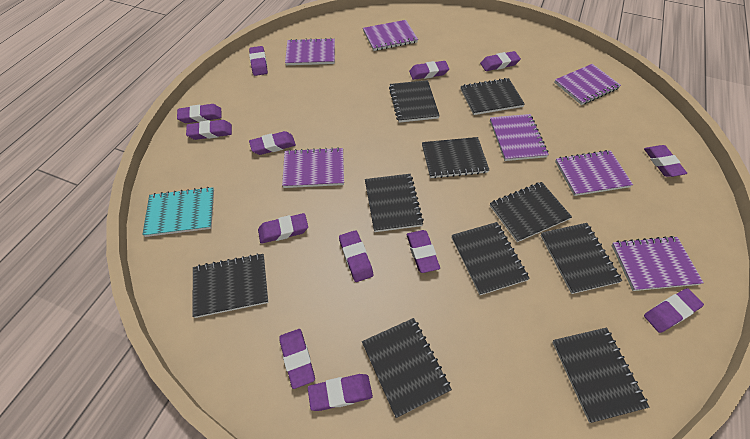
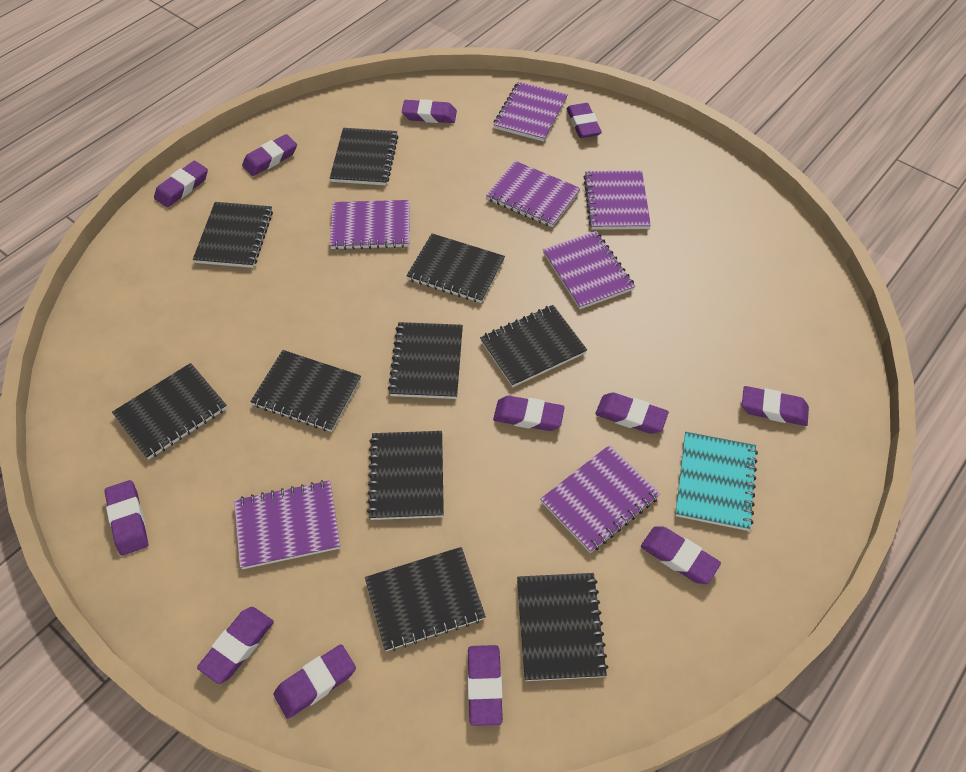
purple eraser: [177,104,222,123] [186,120,232,140] [249,46,268,76] [249,131,296,155] [258,213,308,244] [279,329,315,389] [308,374,373,411] [339,230,373,282] [406,230,440,273] [409,61,449,80] [480,51,521,71] [644,145,687,177] [644,288,704,333] = 13 -> [105,480,148,556] [154,161,208,208] [197,607,274,684] [242,134,297,176] [274,644,356,719] [402,99,457,123] [468,645,503,726] [493,396,565,431] [567,103,602,138] [596,392,669,434] [641,526,721,584] [742,386,809,426] = 12

